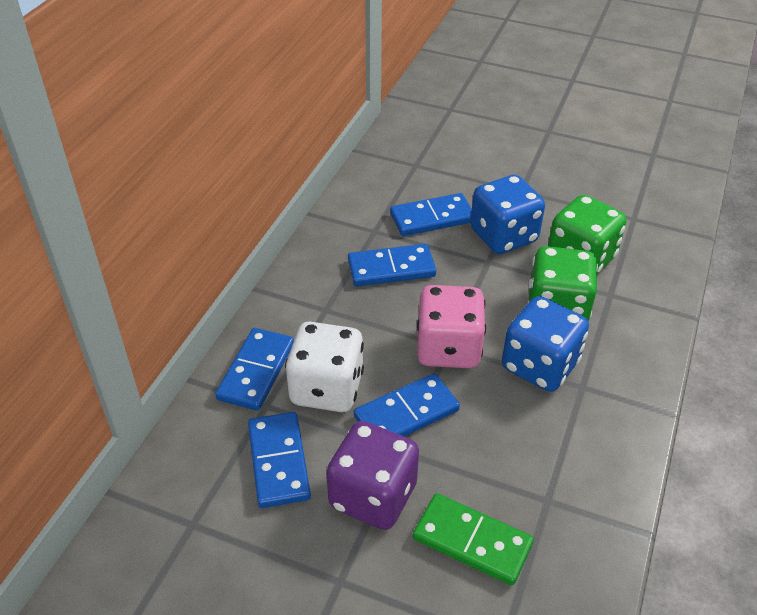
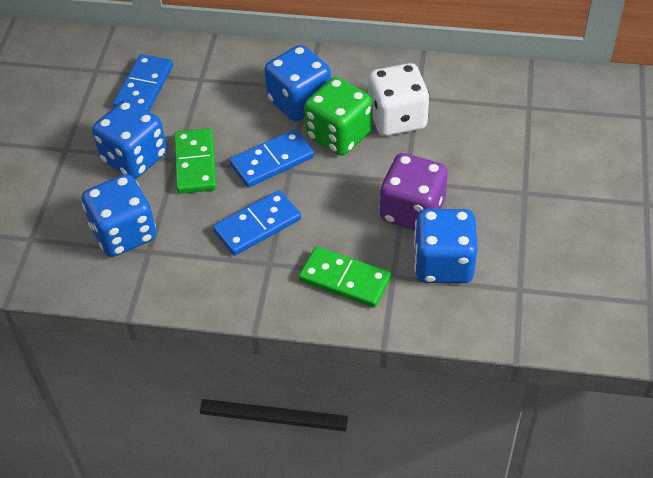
blue dice: [470,175,545,254] [502,296,589,392] = 2 -> [82,174,156,257] [92,100,167,179] [264,45,331,121] [414,209,478,283] = 4
blue domino: [215,328,294,411] [248,412,311,508] [348,244,436,286] [354,373,460,437] [390,193,472,236] = 5 -> [113,54,173,111] [213,190,301,256] [229,129,314,188] = 3
green dice: [527,246,598,321] [548,195,627,274] = 2 -> [304,77,373,156] = 1
green domino: [413,493,534,585] = 1 -> [174,128,216,194] [299,246,391,308] = 2
pink dice: [417,285,486,368] = 1 -> none = 0

